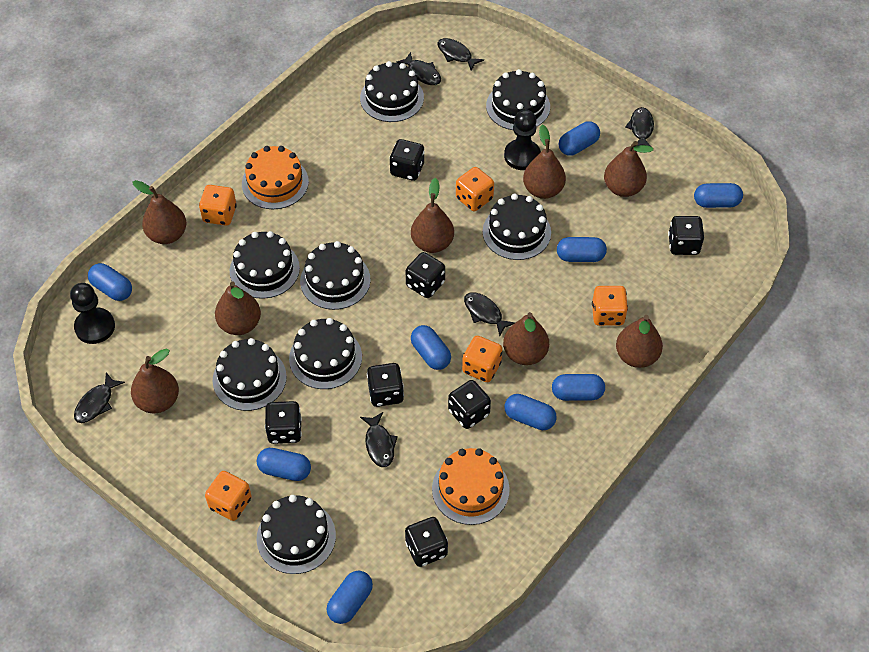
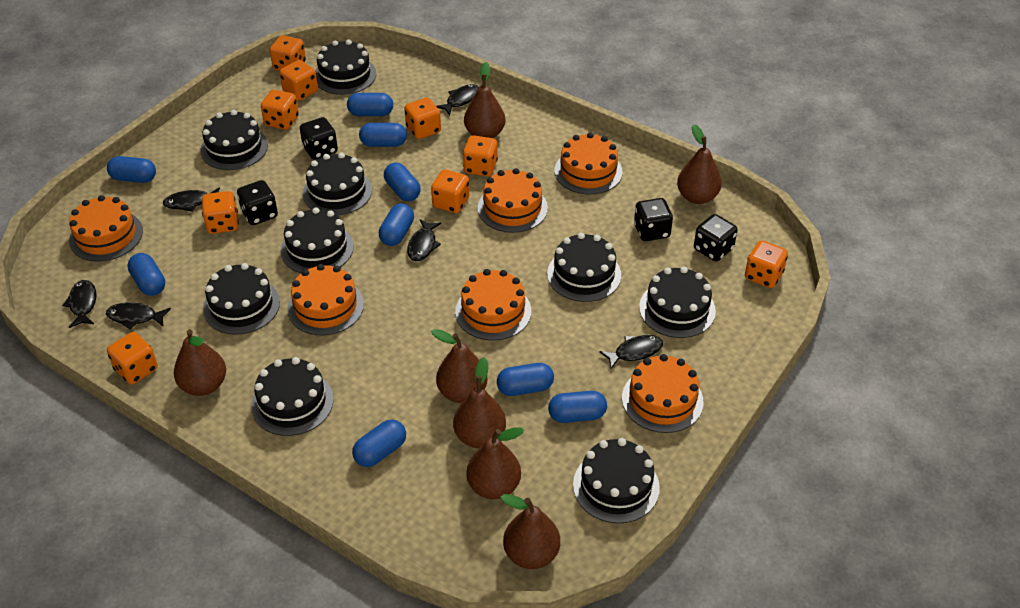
black cake: [212,338,287,411] [230,231,300,299] [257,495,336,574] [289,318,362,389] [300,241,371,310] [360,61,424,122] [483,194,551,260] [486,69,550,130] = 8 -> [200,110,268,170] [203,263,280,335] [251,357,334,436] [281,207,354,273] [303,153,372,216] [315,40,376,95] [547,233,621,302] [573,438,660,523] [639,267,716,338] = 9
black dice: [265,401,302,444] [367,363,404,407] [389,139,425,181] [405,252,445,298] [405,517,448,567] [448,380,491,429] [668,216,704,255] = 7 -> [237,180,278,225] [300,117,338,160] [634,198,673,241] [694,214,738,261] = 4
black pawn: [70,283,115,344] [504,110,541,170] = 2 -> none = 0
brown pear: [131,349,179,413] [133,180,187,244] [215,281,261,335] [411,178,454,253] [503,312,549,365] [523,125,566,199] [604,141,653,197] [616,315,663,368] = 8 -> [174,329,226,396] [431,329,487,403] [453,357,506,448] [464,62,505,138] [466,427,524,499] [500,494,560,569] [677,124,722,204] = 7
orange cake: [242,146,309,209] [432,448,510,525] = 2 -> [69,195,143,262] [287,264,364,335] [455,269,531,340] [478,168,548,233] [555,132,623,194] [622,354,703,433] = 6
orange dice: [199,185,237,226] [205,471,252,521] [456,167,494,211] [462,336,503,382] [592,286,628,326] = 5 -> [107,332,158,384] [202,191,239,234] [261,90,299,130] [270,35,306,71] [280,60,318,101] [404,98,441,139] [431,169,470,213] [463,135,498,176] [745,240,788,288] = 9

